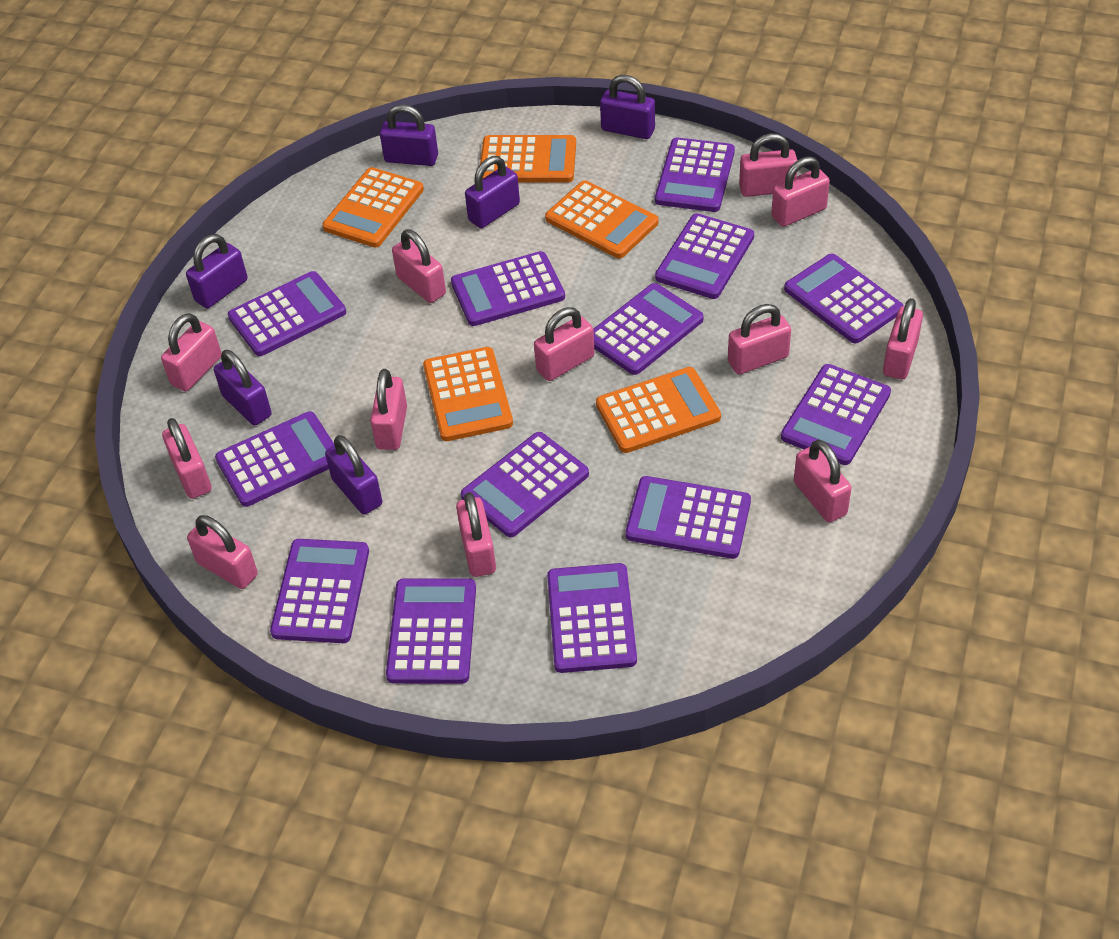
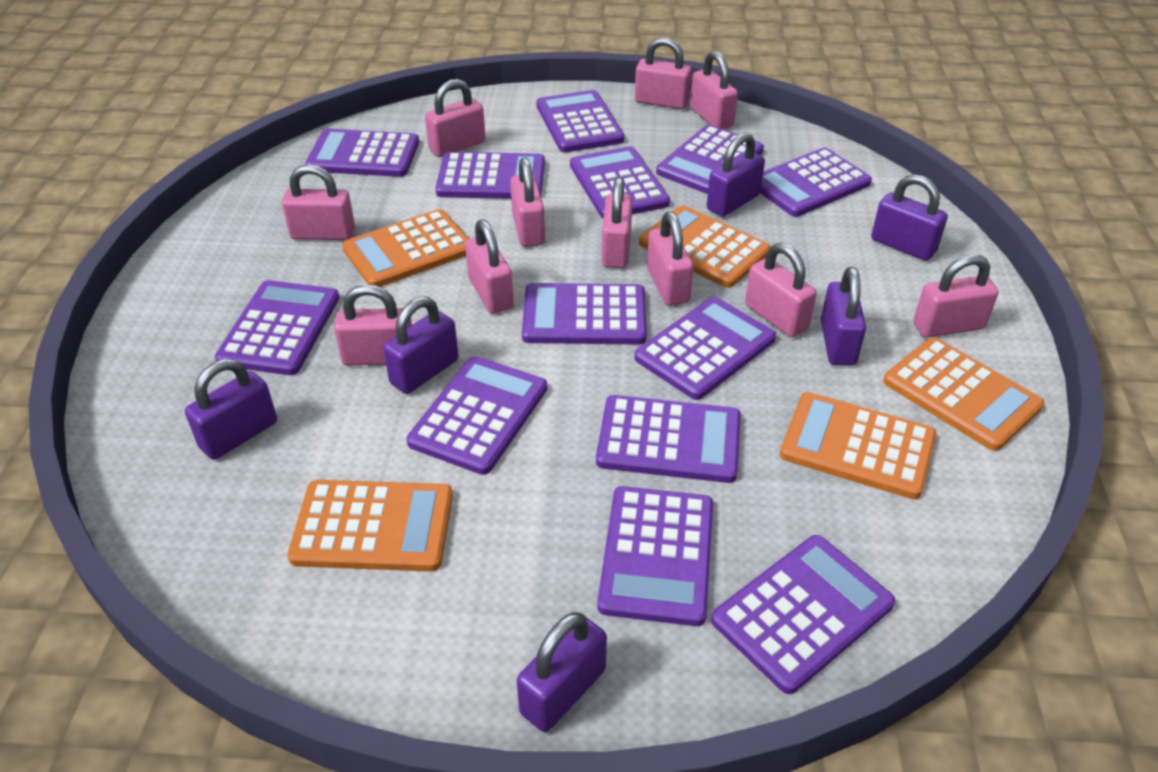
pink padlock: [161,313,222,391] [162,418,211,499] [187,515,258,589] [370,369,407,450] [392,229,446,303] [456,492,496,577] [534,307,595,381] [728,304,791,374] [739,133,797,197] [771,156,830,227] [794,440,851,522] [883,298,923,379] = 12 -> [282,164,355,240] [334,284,412,366] [425,79,486,157] [465,219,514,314] [510,157,545,247] [602,177,632,268] [635,37,692,109] [647,212,694,306] [690,51,738,129] [745,243,816,337] [913,255,999,338] = 11

